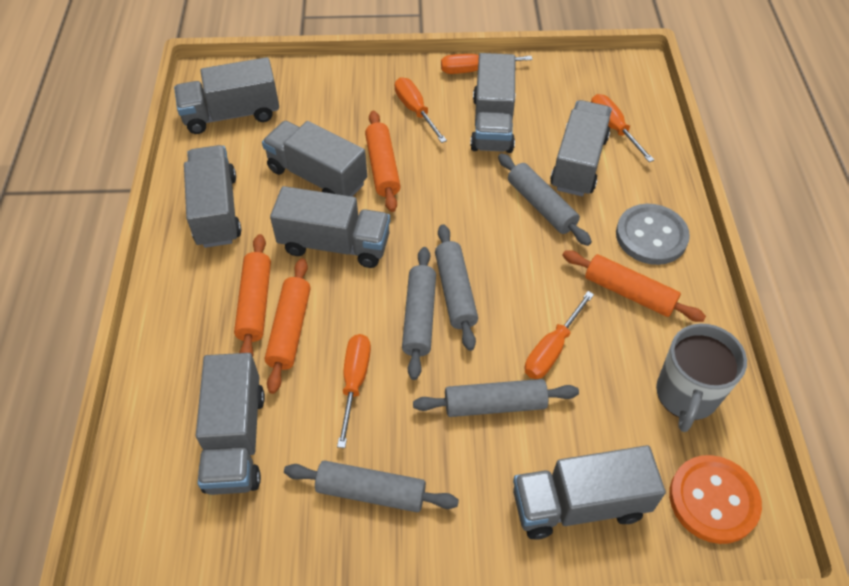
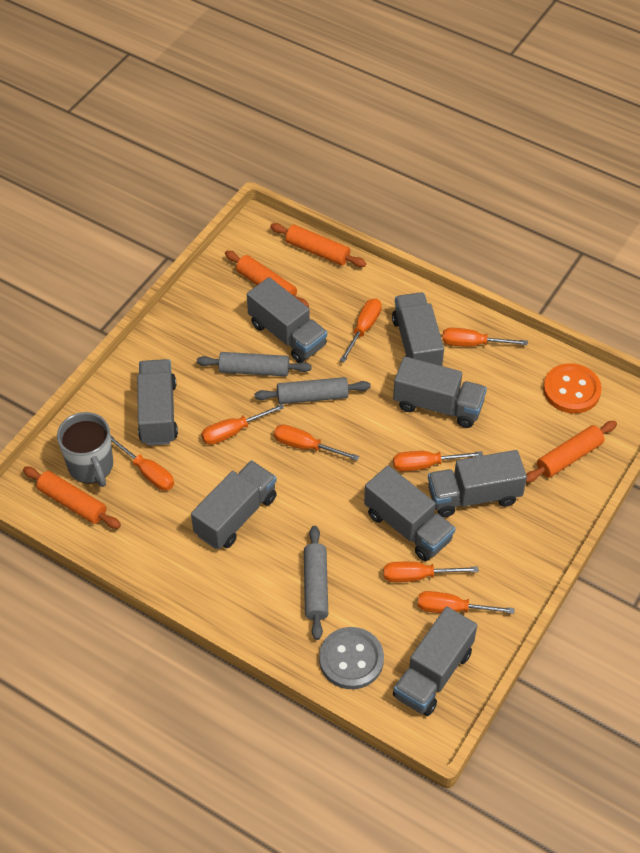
grey rolling pin: [284,461,459,512] [402,247,436,380] [413,379,579,417] [435,224,478,351] [498,153,592,246] = 5 -> [197,352,311,376] [254,377,371,404] [304,526,328,640] = 3
orange screwdriver: [337,334,371,448] [395,77,447,143] [441,54,533,74] [525,291,594,379] [591,94,654,162] = 5 -> [110,435,174,491] [201,404,284,445] [274,425,359,461] [340,299,382,363] [384,562,479,582] [393,451,483,471] [418,591,515,614] [442,328,528,347] = 8

